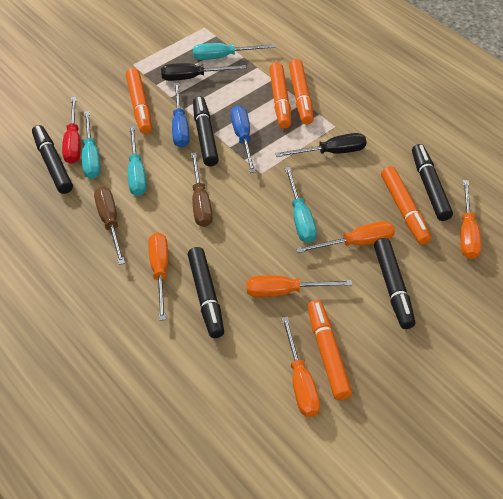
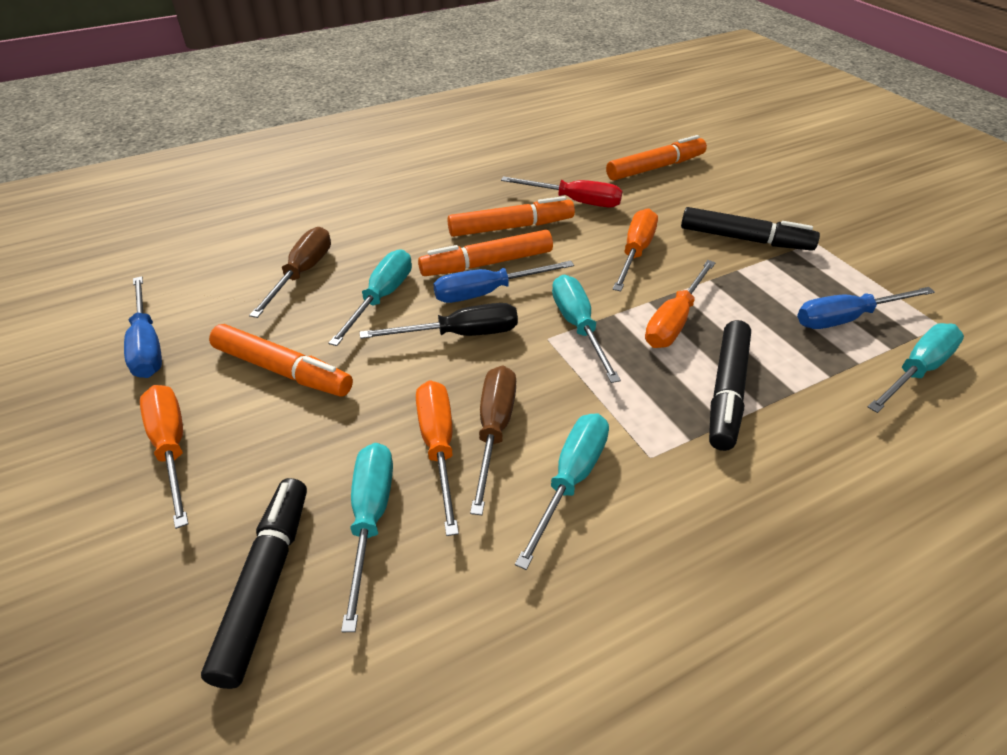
black marker: [32,125,73,194] [188,247,224,338] [193,96,219,166] [374,238,415,329] [412,144,453,221] = 5 -> [201,478,307,689] [681,207,820,251] [709,320,751,451] = 3
black screwdriver: [161,63,246,81] [275,133,367,157] = 2 -> [360,303,518,339] = 1
blue screwdriver: [172,83,190,148] [231,105,256,173] = 2 -> [124,276,162,378] [433,260,574,303] [797,287,935,329] = 3
orange marker: [126,68,152,134] [269,62,291,129] [289,59,314,125] [308,300,352,400] [381,166,431,245] = 5 -> [209,324,353,397] [418,230,553,276] [448,196,575,237] [606,135,707,181] = 4
orange screwdriver: [148,232,168,321] [247,275,352,297] [281,317,320,417] [296,221,395,253] [460,180,481,259] = 5 -> [140,385,188,529] [416,380,459,536] [613,208,658,291] [645,260,716,348] = 4
turquoise screwdriver: [82,111,101,179] [128,126,147,196] [193,43,276,60] [285,167,317,243] = 4 -> [328,249,412,346] [341,443,393,632] [515,413,609,570] [552,275,621,383] [868,323,964,413] = 5

